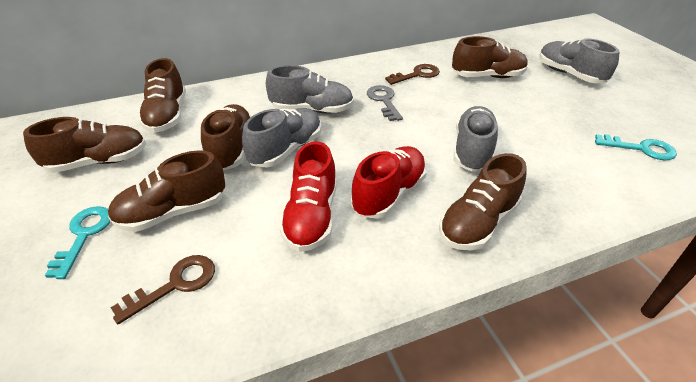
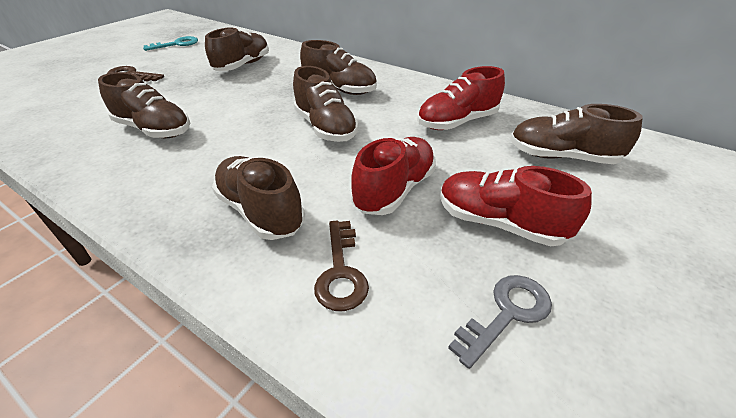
grey shoe: [242,108,321,168] [266,65,354,114] [454,106,498,172] [539,38,620,83] = 4 -> none = 0
red shoe: [279,141,337,252] [351,146,427,219] = 2 -> [351,137,436,215] [417,66,505,130] [440,166,592,246] = 3
turquoise key: [45,206,111,279] [595,134,677,161] = 2 -> [143,36,198,51] = 1

